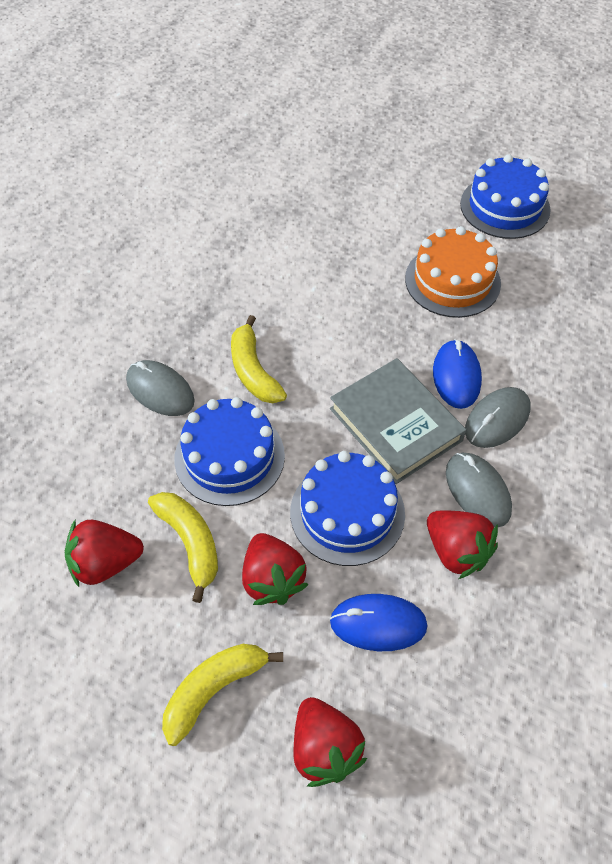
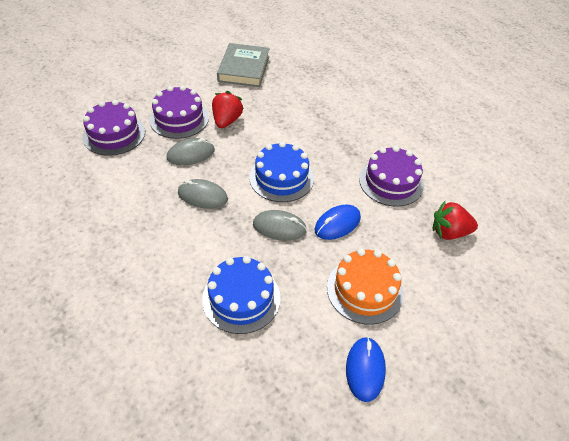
blue cake: [174,397,285,506] [290,451,405,566] [460,154,551,239] = 3 -> [202,256,281,334] [249,141,314,202] = 2
purple cake: none = 0 -> [83,100,145,156] [149,85,209,139] [359,146,424,207] = 3
red strawberry: [65,520,144,587] [242,533,309,605] [294,697,367,787] [427,510,498,579] = 4 -> [212,91,244,128] [433,201,478,240] = 2
yellow banana: [148,492,218,603] [162,644,283,746] [231,315,287,403] = 3 -> none = 0

